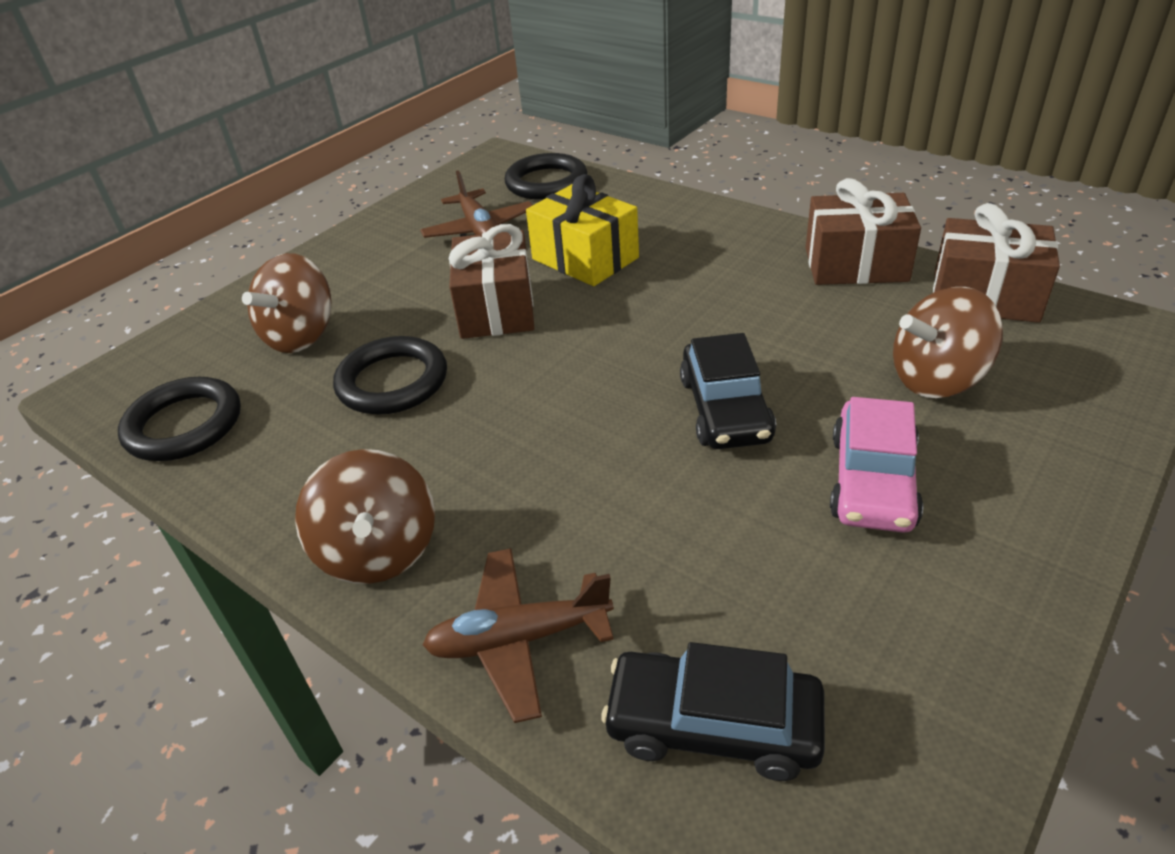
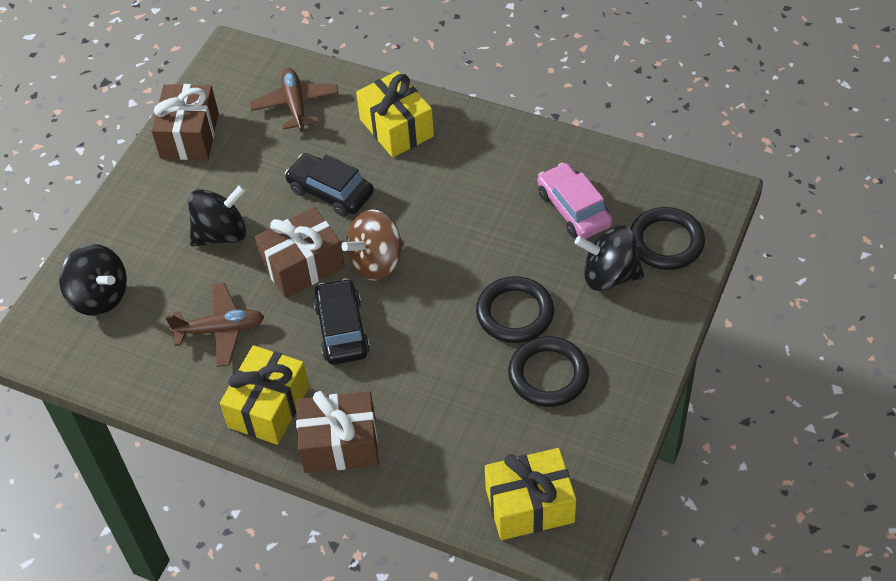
black spinning top: none = 0 -> [59,244,127,316] [188,185,246,246] [575,225,644,291] = 3
brown spinning top: [242,253,331,353] [295,449,435,584] [893,287,1003,398] = 3 -> [341,209,404,281] = 1
yellow gift: [526,174,639,286] = 1 -> [220,345,309,445] [356,71,434,157] [485,448,576,540] = 3

